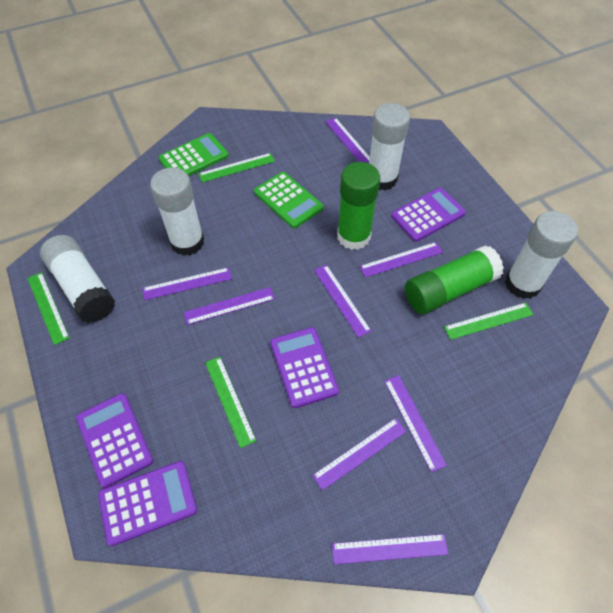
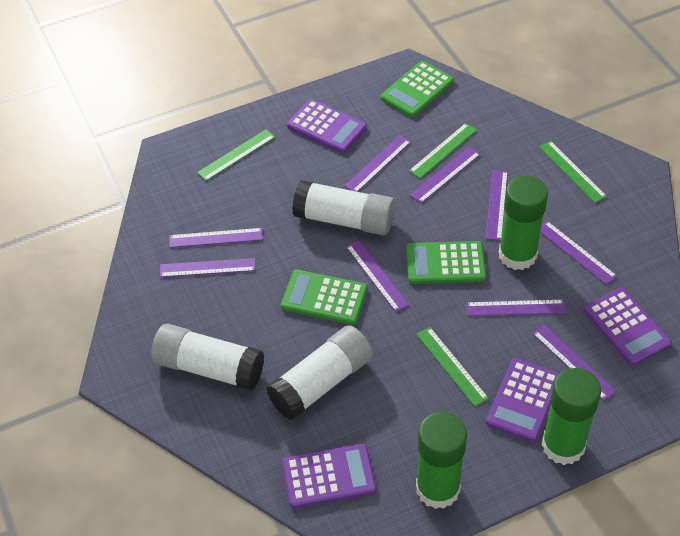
green calculator: [159,133,229,176] [254,172,324,228] = 2 -> [281,269,368,325] [381,61,454,117] [406,241,486,284] = 3
green glue stick: [337,162,380,250] [405,245,504,314] = 2 -> [416,412,467,509] [499,176,548,270] [541,368,601,465] = 3
purple ruler: [142,267,232,300] [184,287,275,325] [312,418,407,491] [314,264,371,338] [326,118,370,163] [332,534,448,564] [359,242,443,278] [384,375,447,472] = 8 -> [160,258,256,277] [169,228,263,248] [344,135,411,192] [346,240,409,312] [410,147,481,203] [466,299,566,316] [486,170,508,241] [532,325,616,401] [540,221,617,285] = 9
white glue stick: [40,235,115,323] [150,168,204,256] [369,103,410,190] [505,211,578,299] = 4 -> [151,323,264,391] [266,325,373,420] [292,180,395,236] = 3

